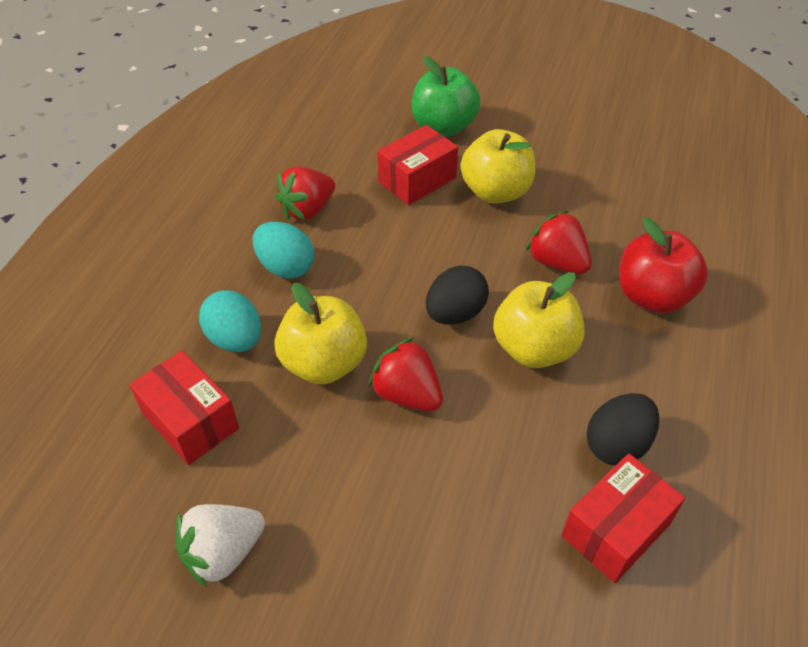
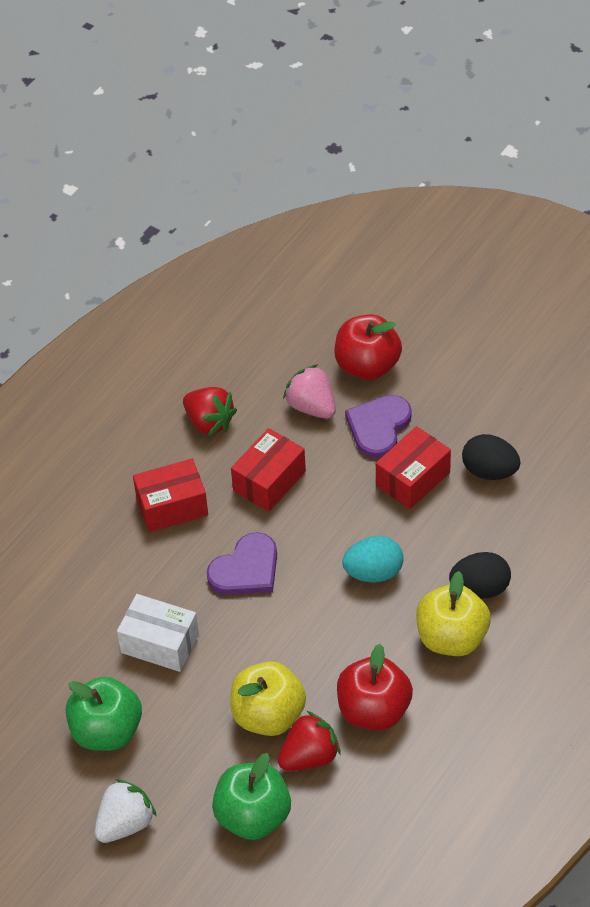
green apple: [412,56,480,137] = 1 -> [66,677,142,751] [212,753,291,840] = 2
pink strawberry: none = 0 -> [283,364,336,419] = 1
purple heart: none = 0 -> [207,532,277,595] [345,395,412,459] = 2
red apple: [619,217,708,313] = 1 -> [334,314,402,380] [337,644,413,730] = 2
red strawberry: [275,167,335,220] [369,338,443,412] [526,211,592,274] = 3 -> [183,387,237,436] [278,711,341,771] = 2
turquoise egg: [199,290,261,352] [253,222,314,279] = 2 -> [342,536,404,582] = 1
white box: none = 0 -> [117,594,199,672] = 1
yellow apple: [275,283,367,385] [461,129,535,204] [493,272,584,368] = 3 -> [230,661,306,736] [416,571,491,656] = 2

